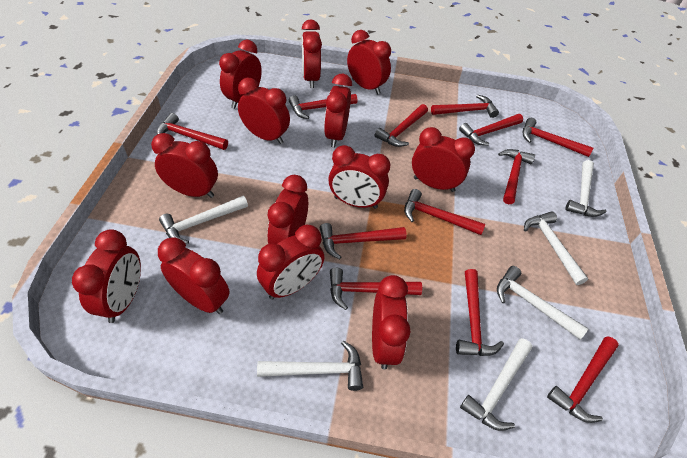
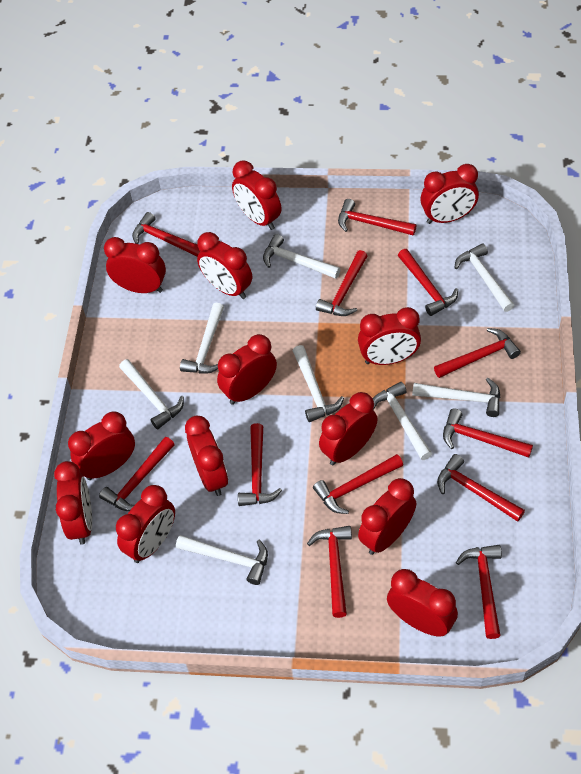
white hammer: [159,196,248,244] [257,340,363,391] [460,338,533,431] [497,266,588,340] [524,211,588,285] [565,160,606,217] = 6 -> [119,359,184,429] [176,535,268,585] [180,303,224,373] [263,234,340,279] [293,345,344,422] [373,382,432,460] [412,378,500,417] [454,243,515,312] = 8

